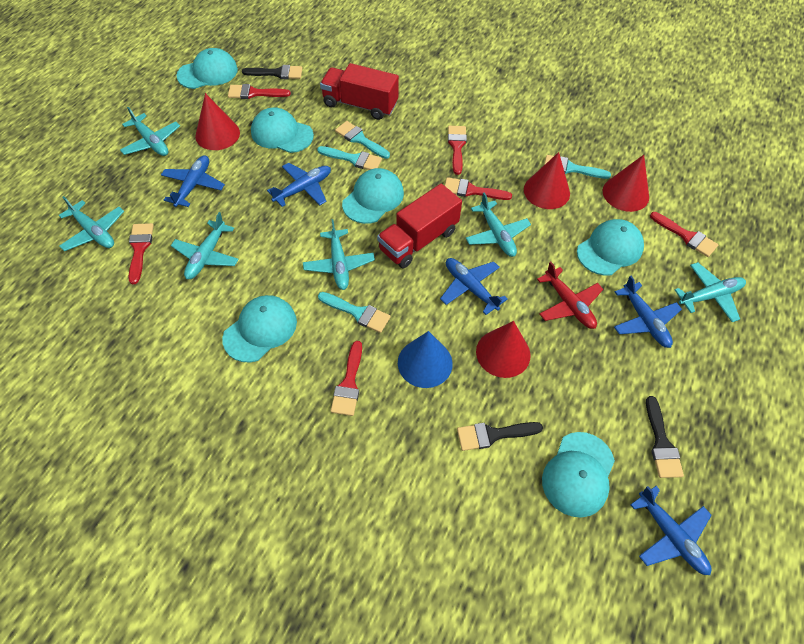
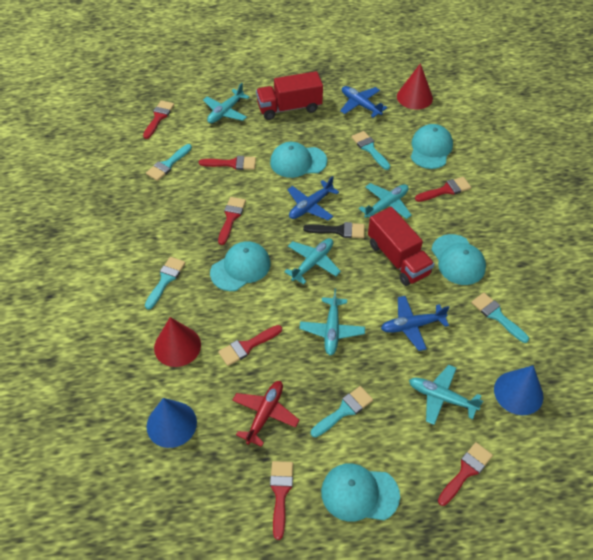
black brush: [242,65,302,79] [457,422,543,451] [646,396,684,478] = 3 -> [303,222,365,238] = 1
blue cone: [398,331,453,388] = 1 -> [147,398,197,448] [494,365,544,415] = 2
blue plane: [161,155,225,207] [267,163,331,207] [440,258,508,315] [614,276,682,348] [630,486,712,575] = 5 -> [287,176,339,221] [340,86,387,118] [381,296,449,351] = 3
red brush: [128,223,154,284] [228,84,291,99] [331,341,362,416] [445,177,512,200] [448,126,467,175] [650,212,718,257] = 6 -> [143,100,174,139] [199,156,256,170] [218,197,246,245] [218,325,282,366] [270,461,293,540] [415,177,471,202] [438,442,493,506] = 7
red cone: [195,93,240,150] [476,321,531,378] [524,152,570,209] [603,155,649,212] = 4 -> [154,317,201,367] [397,63,433,109] = 2
turquoise brush: [317,146,382,170] [318,292,391,333] [335,121,390,159] [544,155,611,179] = 4 -> [145,257,185,310] [146,144,192,181] [311,386,373,437] [351,131,390,170] [471,293,529,343] = 5
turquoise cap: [176,48,238,89] [222,295,297,362] [251,107,314,153] [342,168,404,224] [542,432,615,518] [577,219,644,276] = 6 -> [210,241,271,291] [270,142,327,178] [321,463,400,522] [411,124,453,169] [432,234,486,285] = 5
turquoise plane: [59,196,124,251] [120,107,180,156] [171,212,239,279] [303,219,375,290] [466,192,531,257] [675,262,746,322] = 6 -> [203,83,249,123] [284,238,341,284] [299,289,365,356] [359,183,412,219] [409,365,483,425] = 5

